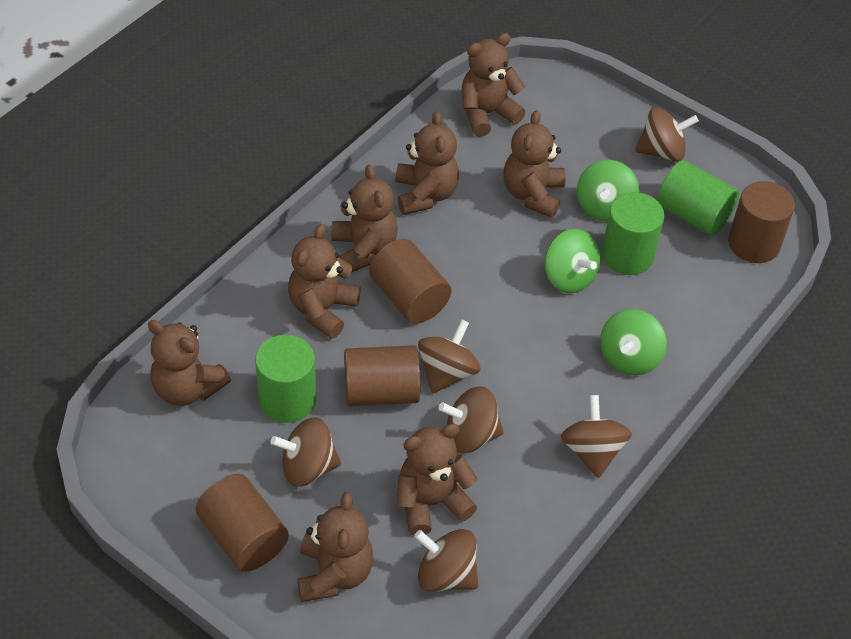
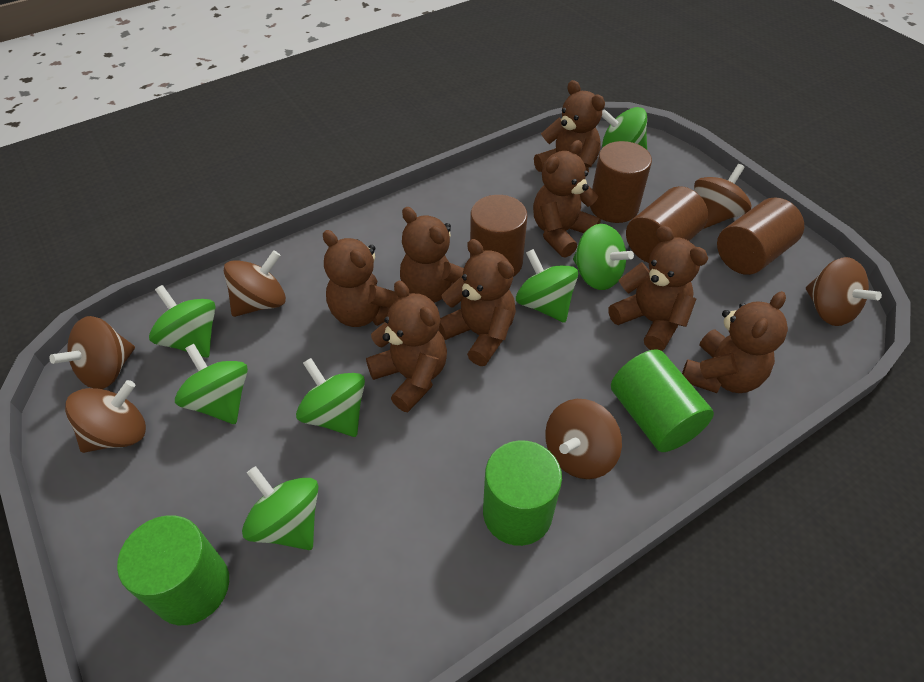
green spinning top: [545,229,600,293] [577,160,639,222] [600,309,667,375] = 3 -> [149,285,216,358] [175,344,248,424] [242,466,319,550] [296,358,365,437] [516,249,578,323] [573,224,634,290] [602,107,647,150] = 7

